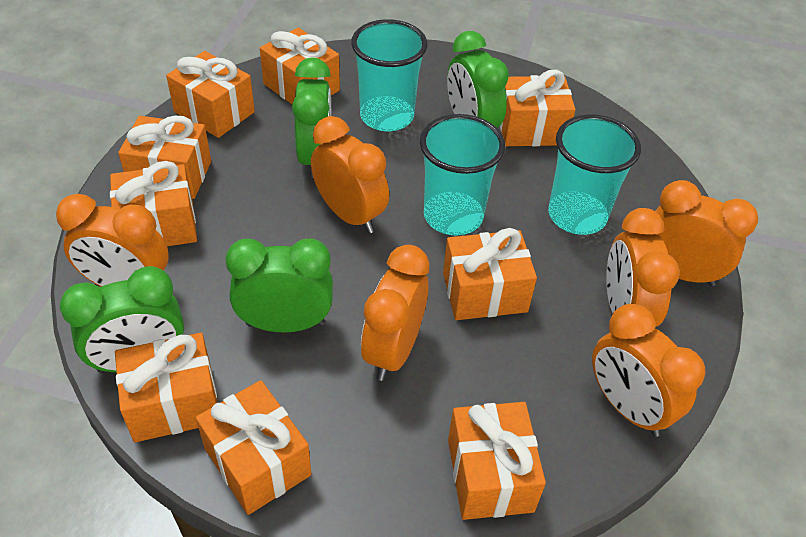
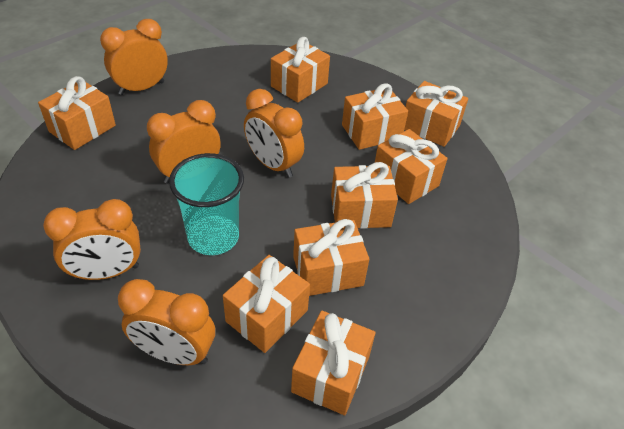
green clock: [60,266,184,373] [225,239,333,333] [292,57,331,178] [447,31,509,128] = 4 -> none = 0
orange clock: [56,194,169,287] [311,116,389,234] [361,245,429,381] [592,304,705,437] [606,208,680,327] [655,180,758,286] = 6 -> [43,199,141,280] [100,19,168,95] [118,279,215,365] [147,100,221,184] [244,89,304,178] = 5
turquoise cup: [351,19,428,132] [420,114,505,236] [548,114,641,235] = 3 -> [169,153,244,255] = 1

